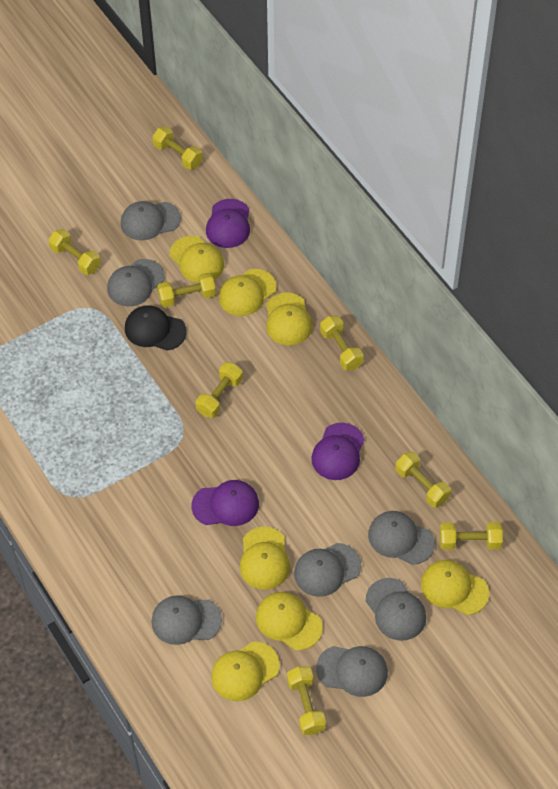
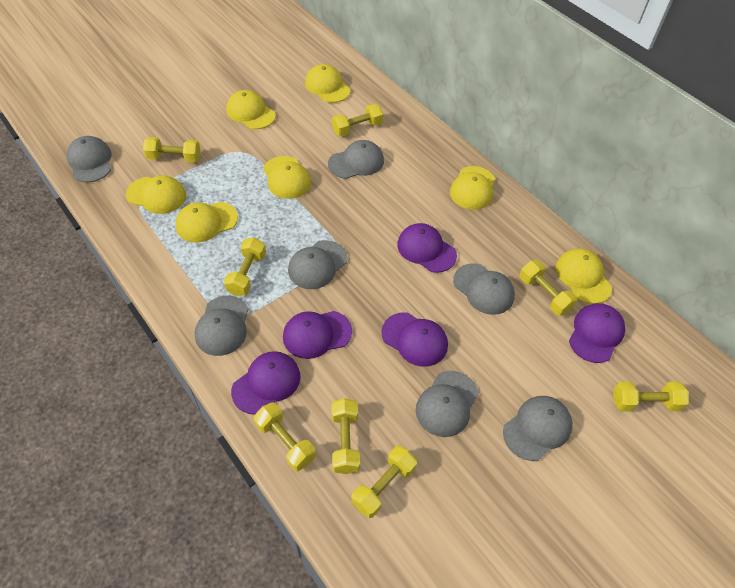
black cap: [125,305,187,351] = 1 -> none = 0
purple cap: [191,480,259,526] [206,199,250,248] [311,423,364,480] = 3 -> [231,351,301,415] [283,311,352,359] [381,312,448,367] [397,223,457,273] [569,303,625,363] = 5

